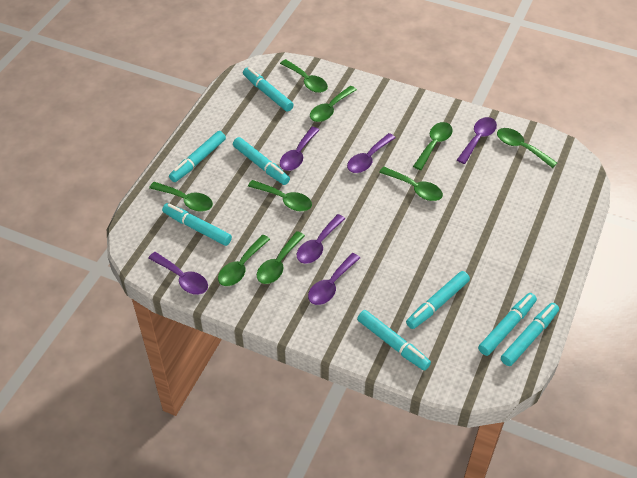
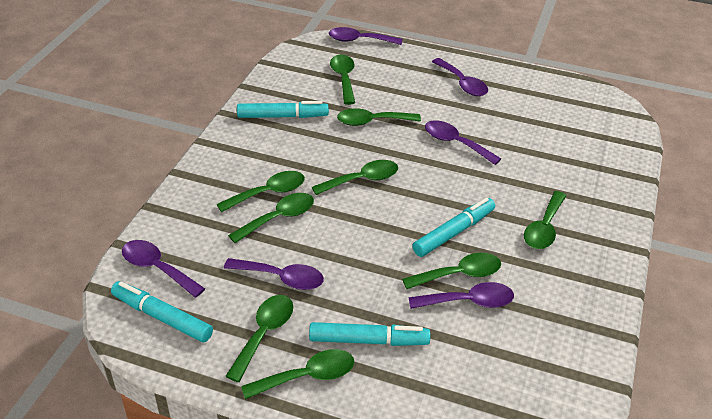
turquoise marker: [162,203,232,246] [169,131,226,182] [233,137,290,185] [243,67,294,112] [357,310,431,371] [406,271,470,329] [478,293,537,356] [501,303,559,366] = 8 -> [111,281,213,342] [237,101,329,118] [309,322,430,346] [412,198,495,257] = 4

